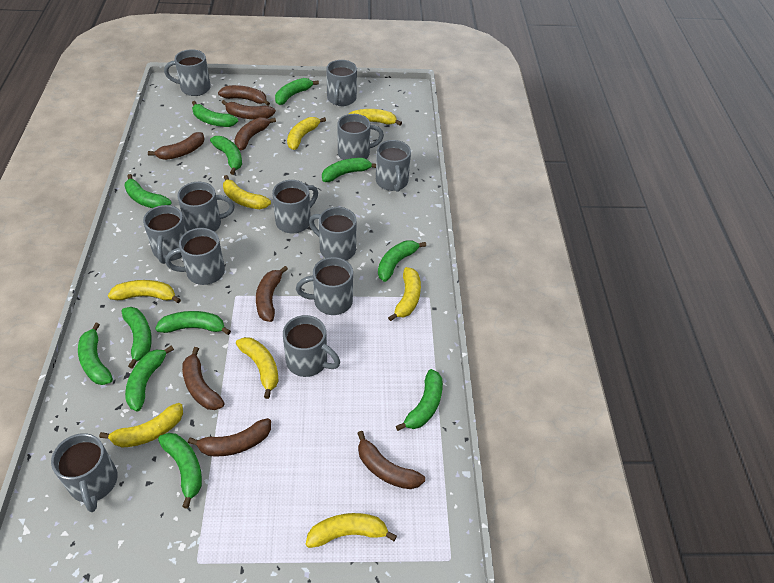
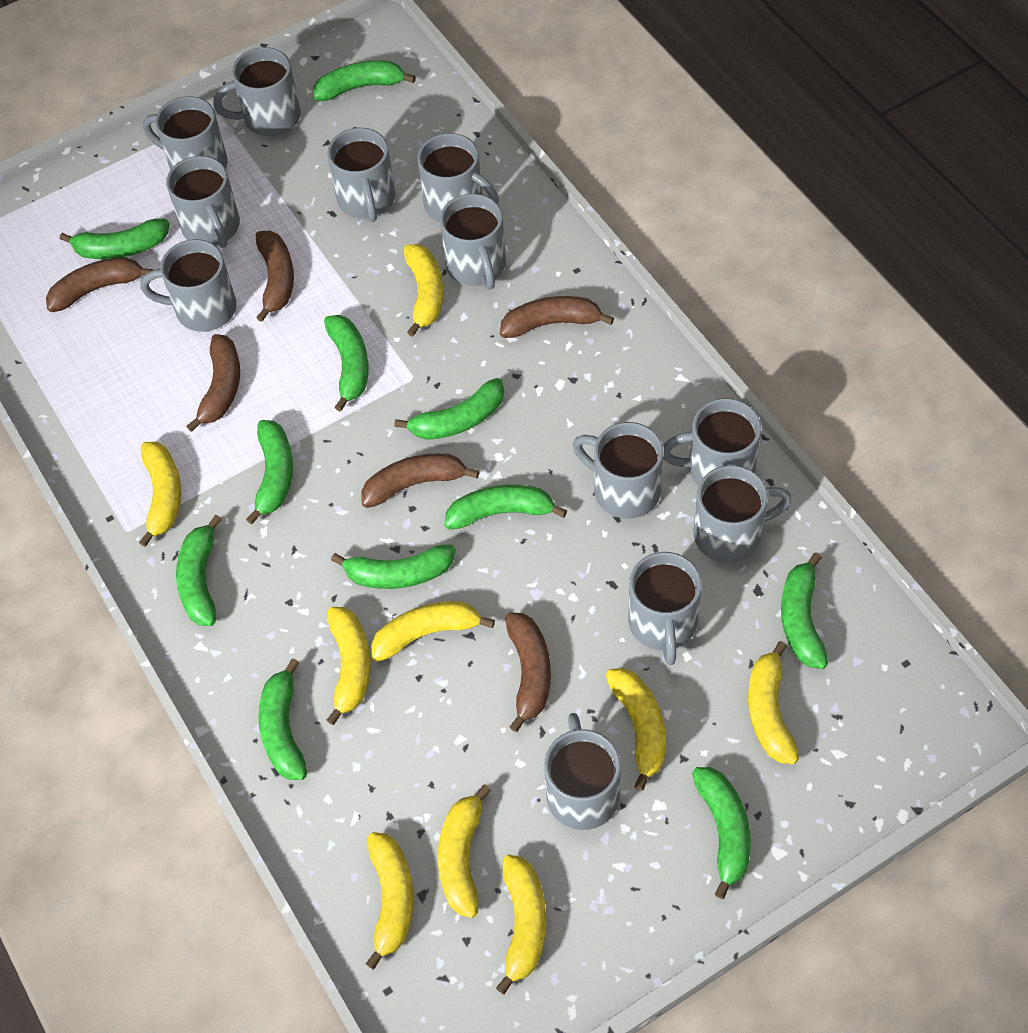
brown banana: [148,132,205,160] [182,347,225,410] [188,418,271,457] [218,85,270,106] [222,100,276,120] [234,117,276,150] [256,266,288,322] [358,431,425,489] = 8 -> [46,257,154,312] [186,334,240,432] [256,231,294,322] [361,453,479,508] [500,296,614,338] [505,612,551,732] = 6
green banana: [78,322,113,385] [121,307,152,369] [125,174,171,208] [125,346,174,411] [155,311,231,335] [158,433,202,509] [192,101,238,127] [210,136,242,175] [275,78,319,105] [322,158,376,182] [378,240,426,282] [396,369,443,431] = 12 -> [60,219,170,259] [176,515,222,626] [246,420,293,524] [258,658,307,780] [313,61,416,101] [324,315,369,412] [331,544,455,589] [394,378,504,440] [444,484,567,529] [692,767,751,899] [781,552,828,669] = 11
yellow banana: [99,403,183,448] [108,280,181,303] [223,175,271,209] [236,337,279,399] [287,117,326,150] [306,513,397,548] [349,109,402,126] [388,267,421,321] = 8 -> [139,442,181,547] [326,607,371,725] [366,832,414,969] [371,601,495,662] [404,244,443,337] [438,785,491,918] [496,854,546,994] [606,668,666,791] [748,641,799,764] = 9

